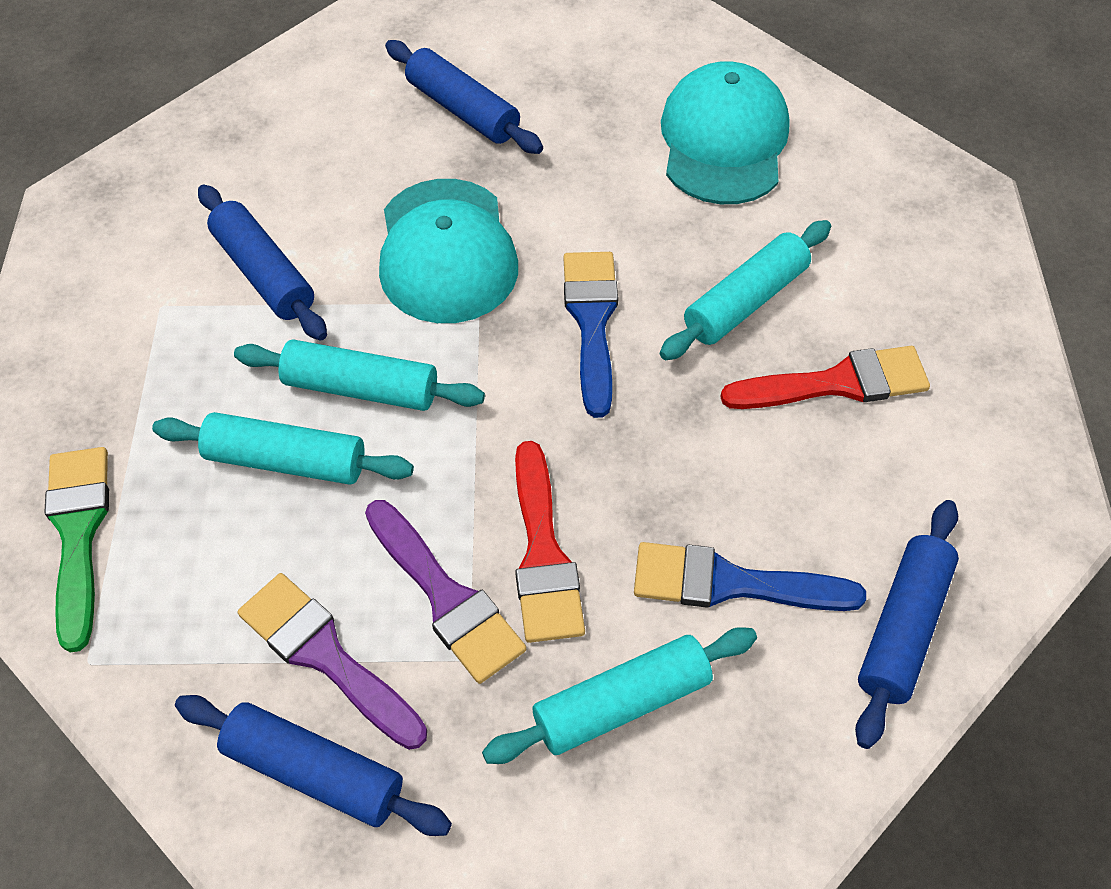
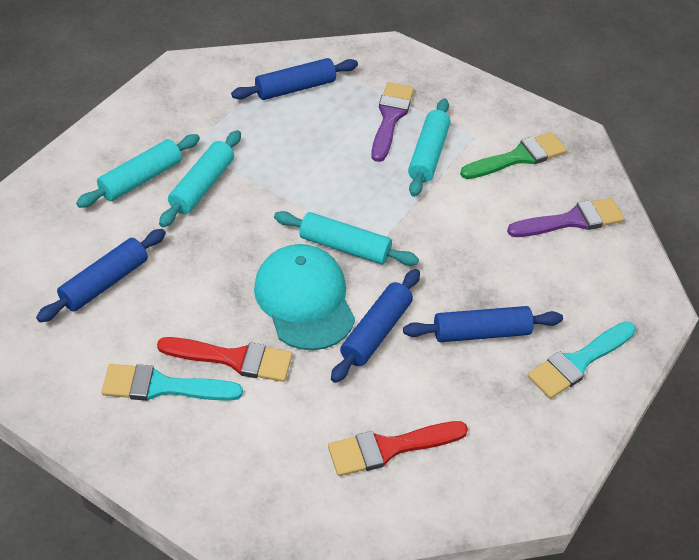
blue brush: [563,252,618,418] [634,542,866,611] = 2 -> none = 0
turquoise brush: none = 0 -> [101,364,243,401] [527,321,636,399] = 2
turquoise cap: [379,179,518,323] [661,61,790,204] = 2 -> [254,244,355,350] = 1

